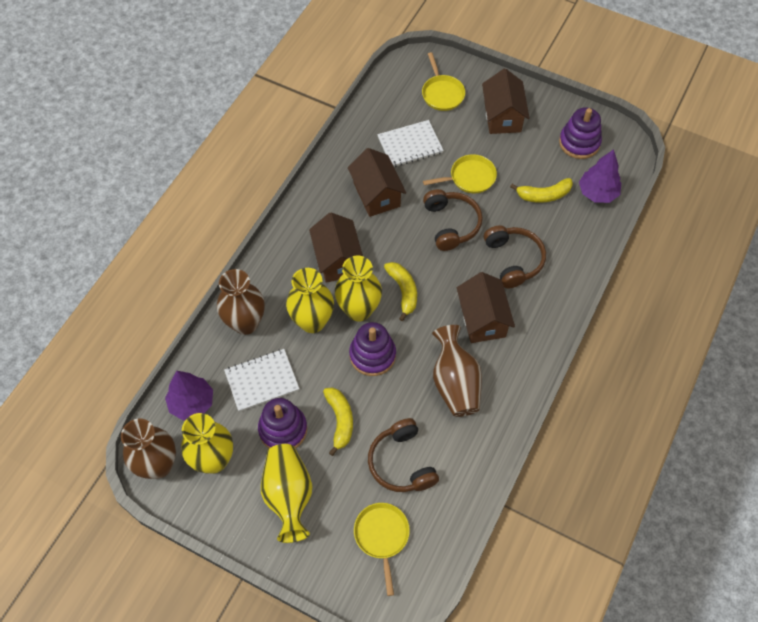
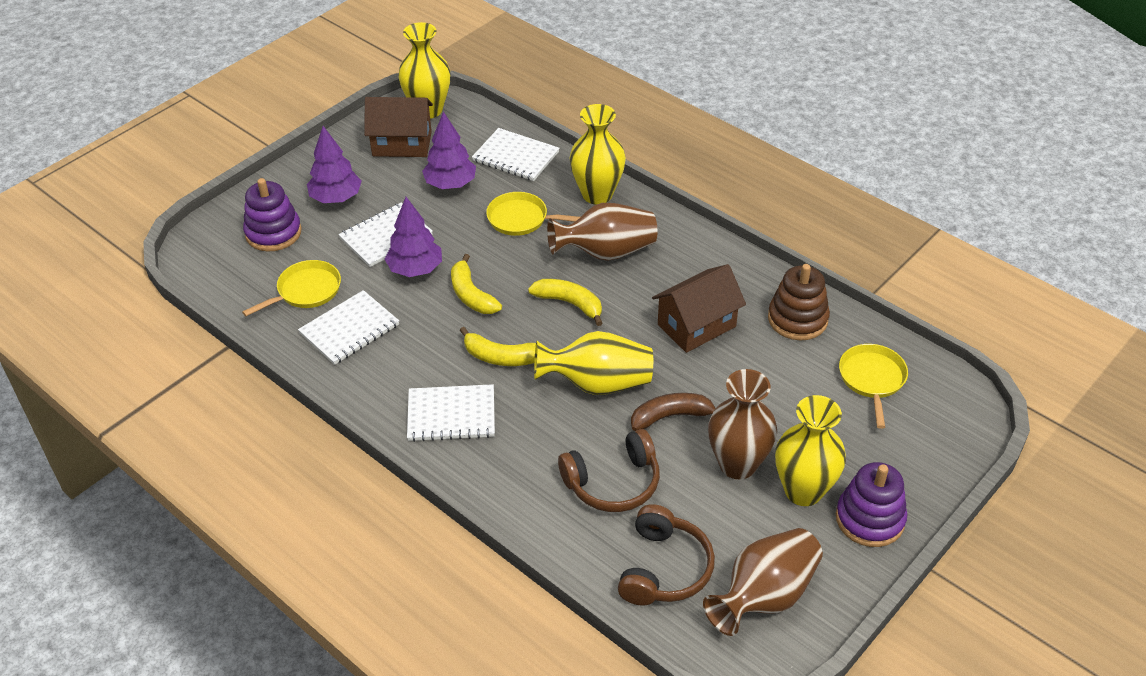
brown banana: none = 0 -> [631,393,716,431] = 1
brown headphones: [368,418,439,492] [423,189,483,251] [484,225,546,288] = 3 -> [558,429,660,512] [618,504,715,605] = 2
brown house: [309,212,363,283] [348,148,406,217] [457,272,515,343] [482,69,529,134] = 4 -> [364,97,433,157] [652,264,746,353] = 2
brown stacking toy: none = 0 -> [768,264,830,341] = 1
purple stacking toy: [258,398,307,449] [349,322,396,376] [559,107,602,159] = 3 -> [243,178,302,252] [836,462,907,547] = 2
purple tree: [165,371,213,420] [579,149,621,203] = 2 -> [307,126,362,203] [385,197,442,277] [422,111,476,189] = 3
white notebook: [224,349,299,412] [377,120,444,167] = 2 -> [298,290,399,365] [338,203,433,267] [407,384,495,442] [472,128,559,181] = 4

